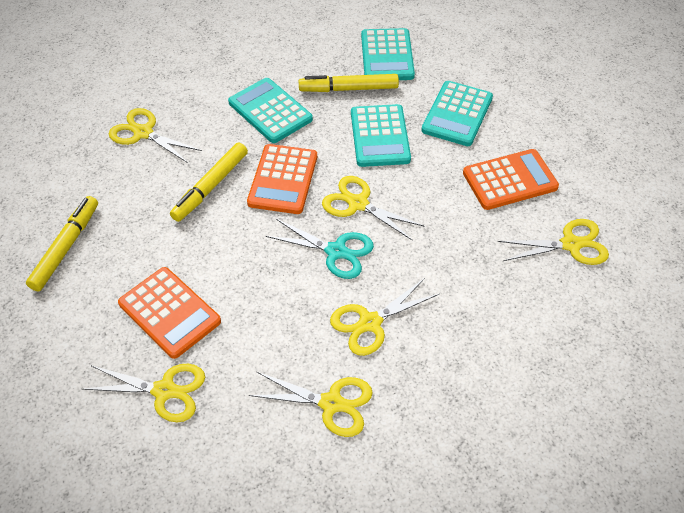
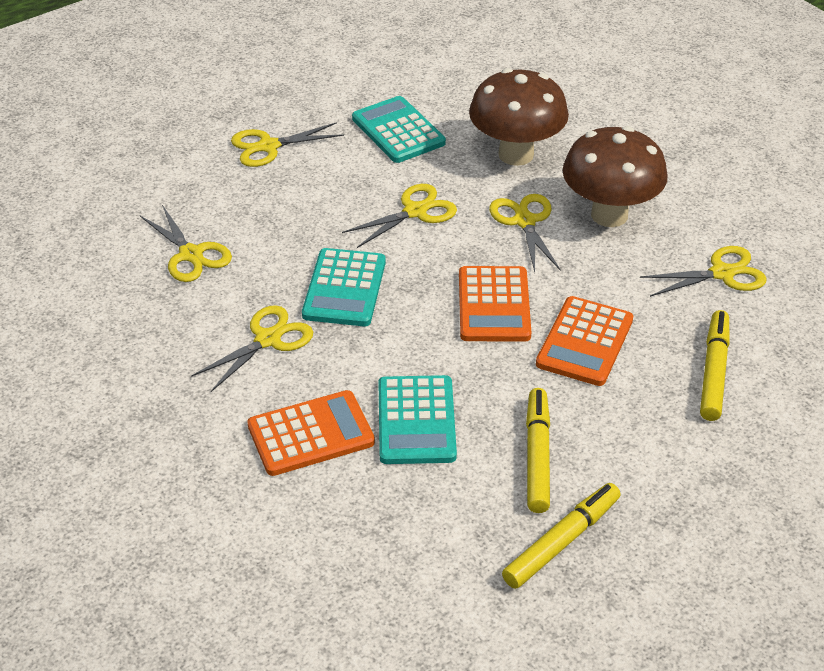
brown mushroom: none = 0 -> [469,68,569,166] [563,126,668,227] = 2
turquoise calculator: [228,78,313,143] [351,104,411,167] [361,28,415,80] [421,81,493,146] = 4 -> [302,248,386,326] [352,96,446,163] [378,375,457,464] = 3
turquoise scissors: [266,219,374,279] = 1 -> none = 0

